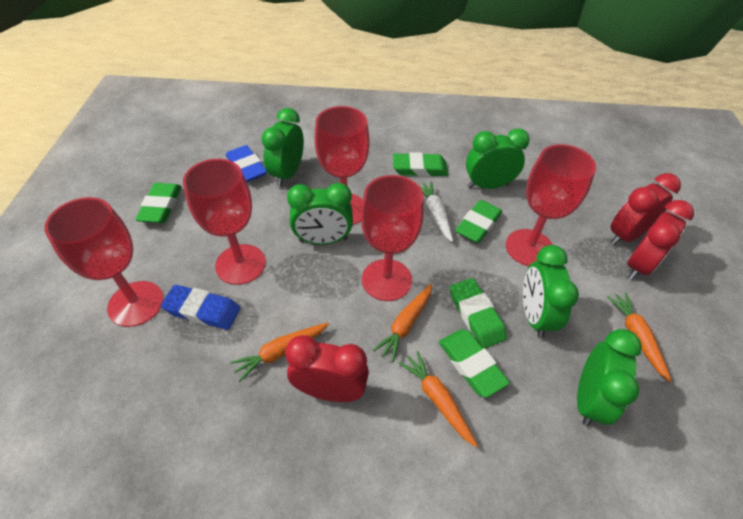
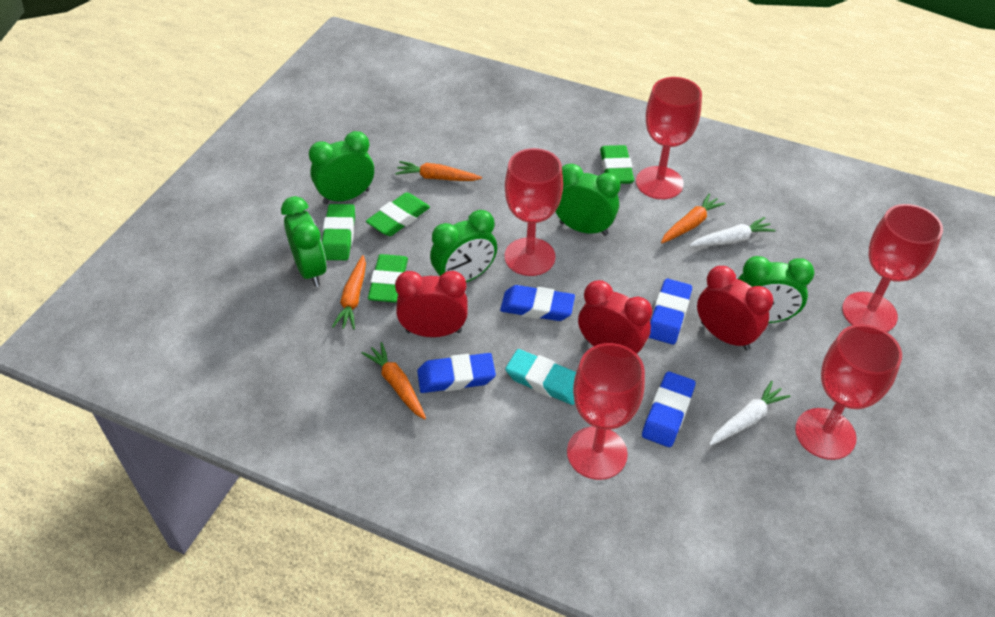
blue eraser: [161,285,240,330] [226,145,267,182] = 2 -> [417,353,496,393] [500,285,575,321] [642,371,695,447] [649,279,692,345] = 4
green eraser: [135,183,182,223] [393,152,448,177] [439,329,510,398] [450,278,507,348] [455,200,502,243] = 5 -> [322,204,355,260] [366,192,430,236] [368,254,408,303] [600,145,634,184] = 4
turquoise eraser: none = 0 -> [505,349,576,405] = 1
white carrot: [419,181,453,242] = 1 -> [689,217,776,247] [709,381,790,446] = 2

